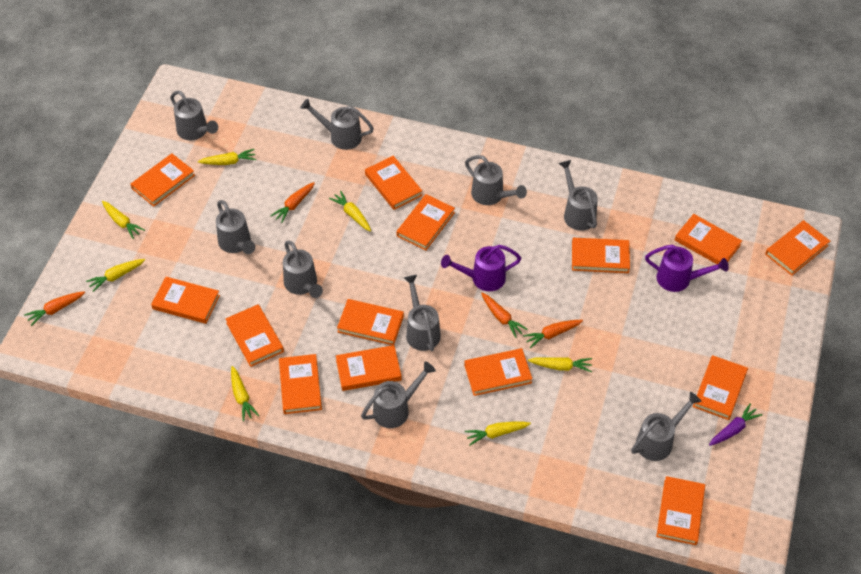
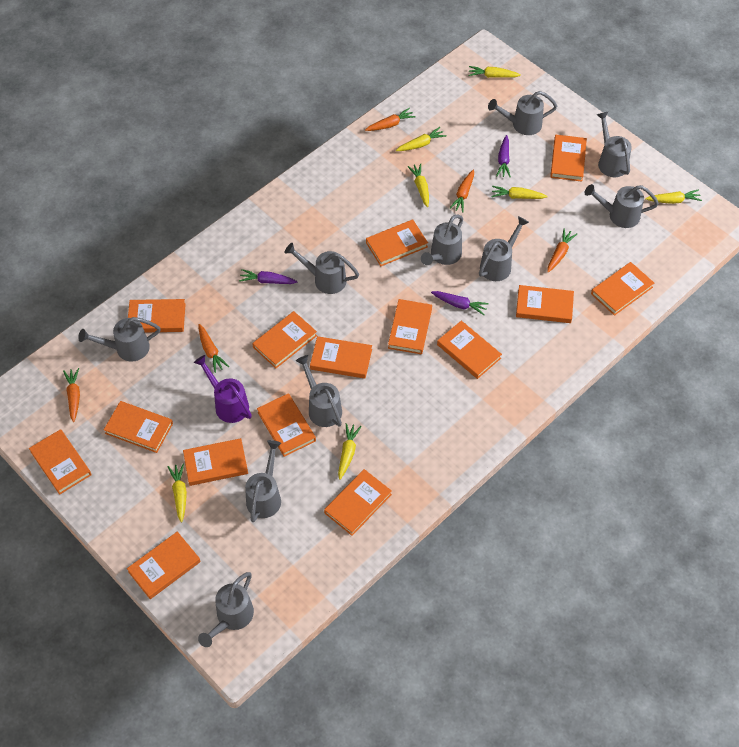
grey watering can: [170,90,218,140] [216,200,255,254] [283,240,323,298] [300,99,374,150] [361,361,436,428] [404,275,441,351] [465,155,527,205] [559,160,598,231] [631,392,702,461] = 9 -> [78,317,161,362] [198,572,254,647] [245,440,281,522] [284,243,359,294] [296,355,342,427] [421,214,463,265] [479,216,529,281] [488,91,557,135] [585,184,659,228] [596,112,632,177] = 10
orange book: [131,153,195,207] [151,277,220,324] [225,304,284,367] [279,354,322,414] [336,345,402,391] [337,299,404,345] [365,156,422,210] [396,194,455,251] [464,348,532,396] [572,238,630,273] [656,476,705,545] [675,214,742,264] [693,355,748,420] [765,220,830,276] = 14 -> [29,429,92,495] [104,401,173,453] [127,532,201,599] [128,299,186,332] [183,438,248,486] [252,311,317,368] [257,393,316,457] [310,336,372,379] [324,469,392,536] [366,220,428,266] [388,299,432,354] [437,321,502,379] [516,285,574,323] [550,135,587,182] [591,262,654,316] = 15
orange carrot: [24,291,85,326] [270,182,315,223] [481,293,528,338] [523,320,583,348] = 4 -> [63,368,80,422] [198,324,229,373] [365,108,416,131] [449,170,474,213] [547,229,577,272] = 5
purple carrot: [709,403,762,446] = 1 -> [239,269,298,284] [431,291,489,315] [496,135,511,177] = 3
purple watering can: [441,245,521,291] [645,245,729,292] = 2 -> [194,355,252,423] = 1

